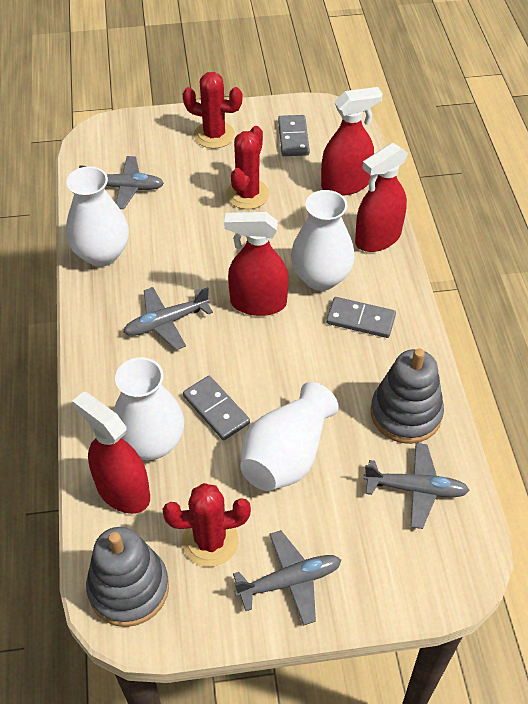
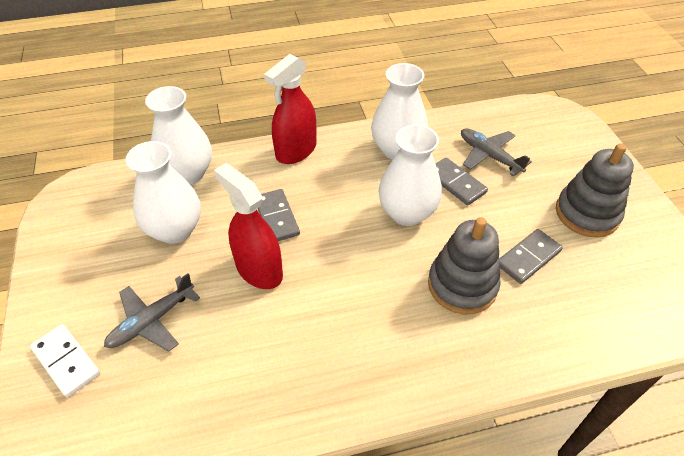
grey plane: [79,156,164,209] [123,287,213,350] [233,530,341,626] [363,443,469,529] = 4 -> [104,273,200,351] [461,128,532,177] = 2
red cactus: [163,483,251,567] [182,72,243,149] [226,126,269,209] = 3 -> none = 0
red spray bottle: [72,391,150,514] [224,212,289,316] [321,87,383,196] [355,143,408,252] = 4 -> [214,163,283,289] [264,54,316,164] = 2
white domino: none = 0 -> [30,324,100,397] = 1

